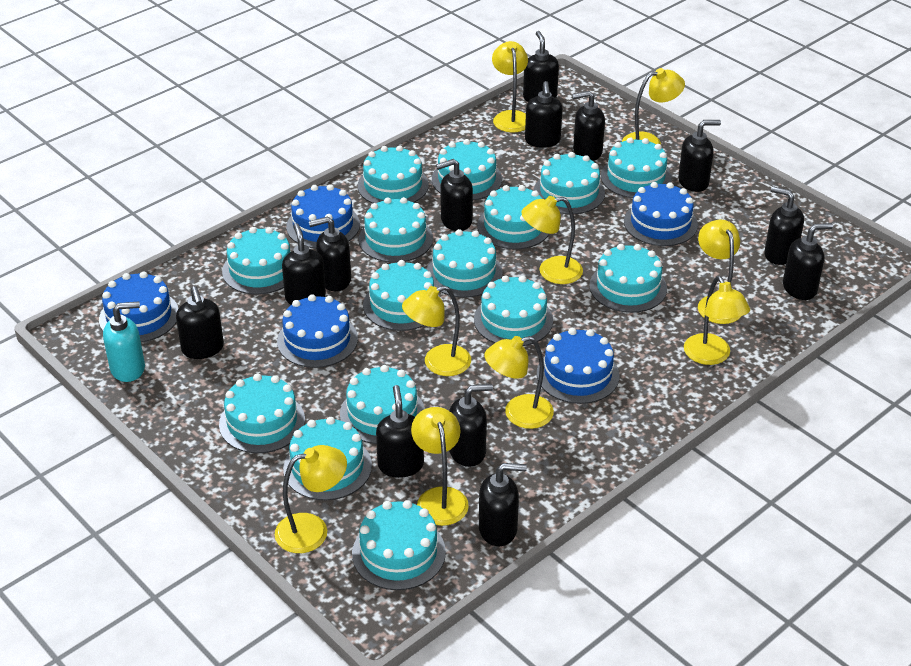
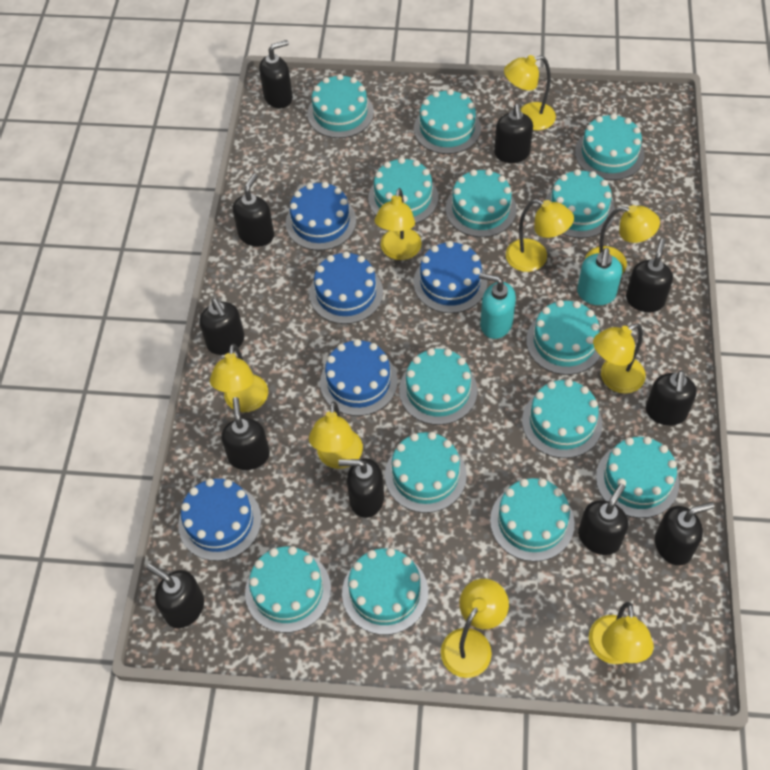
black soap dispenser: [176,286,224,359] [282,223,326,305] [309,216,351,291] [376,385,424,478] [436,159,473,231] [449,384,493,467] [479,463,527,546] [523,31,559,102] [525,81,562,148] [572,91,605,161] [678,120,721,192] [764,186,804,265] [783,223,833,300] = 13 -> [146,564,204,628] [199,298,244,355] [221,397,270,470] [233,173,274,247] [259,40,293,108] [338,458,384,518] [494,104,533,163] [578,484,628,555] [626,238,673,312] [646,370,697,426] [655,502,714,565] = 11
turquoise cake: [219,374,305,453] [222,227,291,294] [283,417,372,500] [340,365,425,444] [352,500,446,590] [358,145,429,204] [359,197,433,263] [363,260,440,331] [426,229,503,298] [432,139,502,200] [474,275,553,346] [477,185,549,249] [534,152,605,214] [589,244,667,313] [601,138,672,198] = 15 -> [245,546,331,633] [307,74,374,138] [342,548,428,635] [368,157,438,224] [385,432,467,513] [399,348,477,425] [414,89,481,154] [446,169,517,237] [490,478,575,562] [522,379,603,458] [526,300,600,375] [545,169,615,238] [575,114,645,180] [596,436,679,518] = 14
turquoise soap dispenser: [103,302,145,382] = 1 -> [479,273,516,339] [577,248,622,305] = 2

